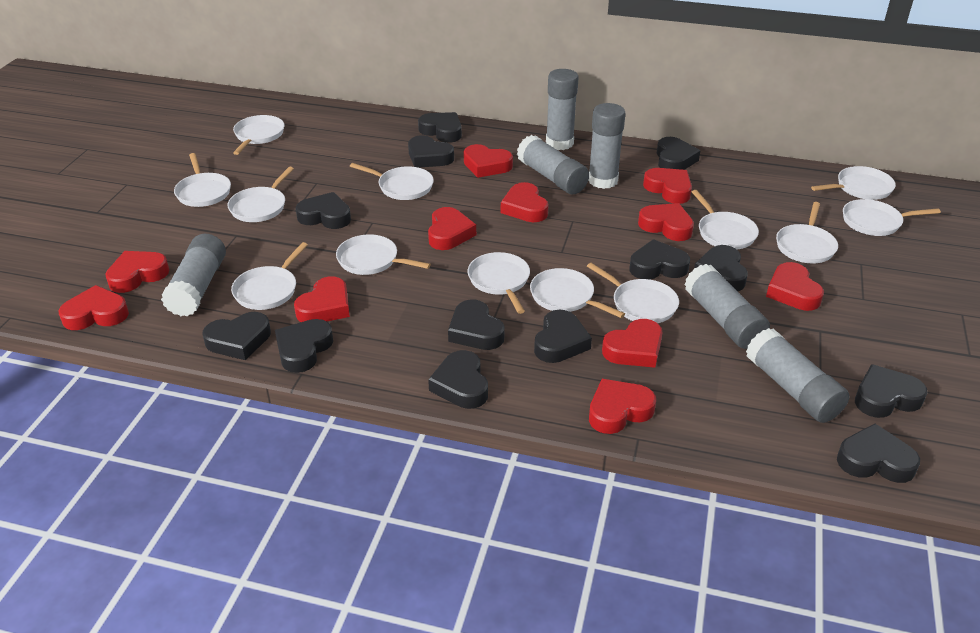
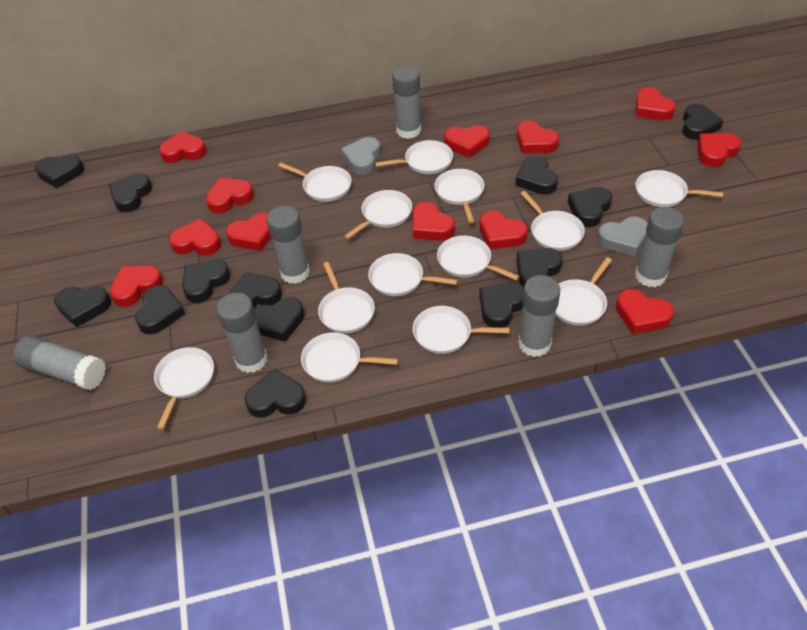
grey heart: none = 0 -> [341,137,381,175] [597,217,648,256] = 2
red heart: [58,285,129,330] [105,251,169,293] [294,276,350,322] [428,207,476,250] [464,144,513,178] [501,182,549,222] [589,379,656,434] [602,319,663,368] [638,203,694,241] [643,168,692,204] [766,262,824,311] = 11 -> [110,266,163,307] [159,131,207,163] [169,218,221,256] [206,178,254,213] [226,213,272,251] [412,202,455,241] [444,125,490,158] [480,211,528,249] [516,121,559,154] [616,289,674,334] [636,87,676,120] [697,133,741,167] = 12

